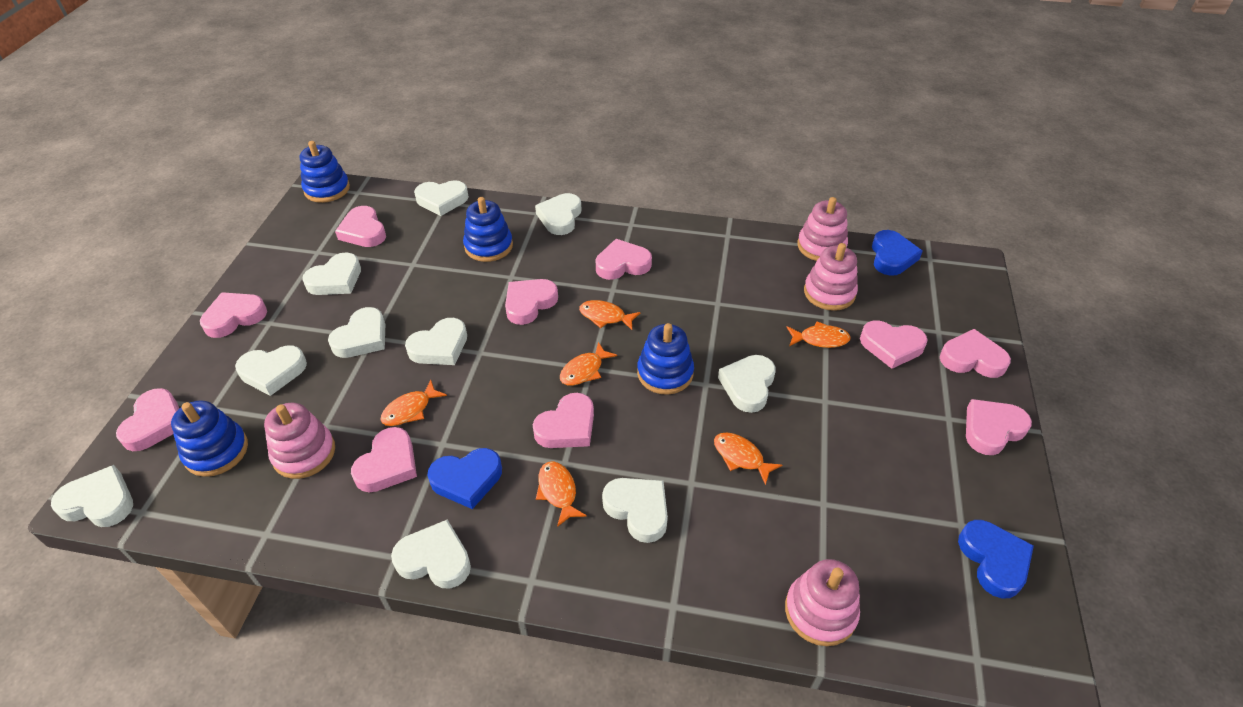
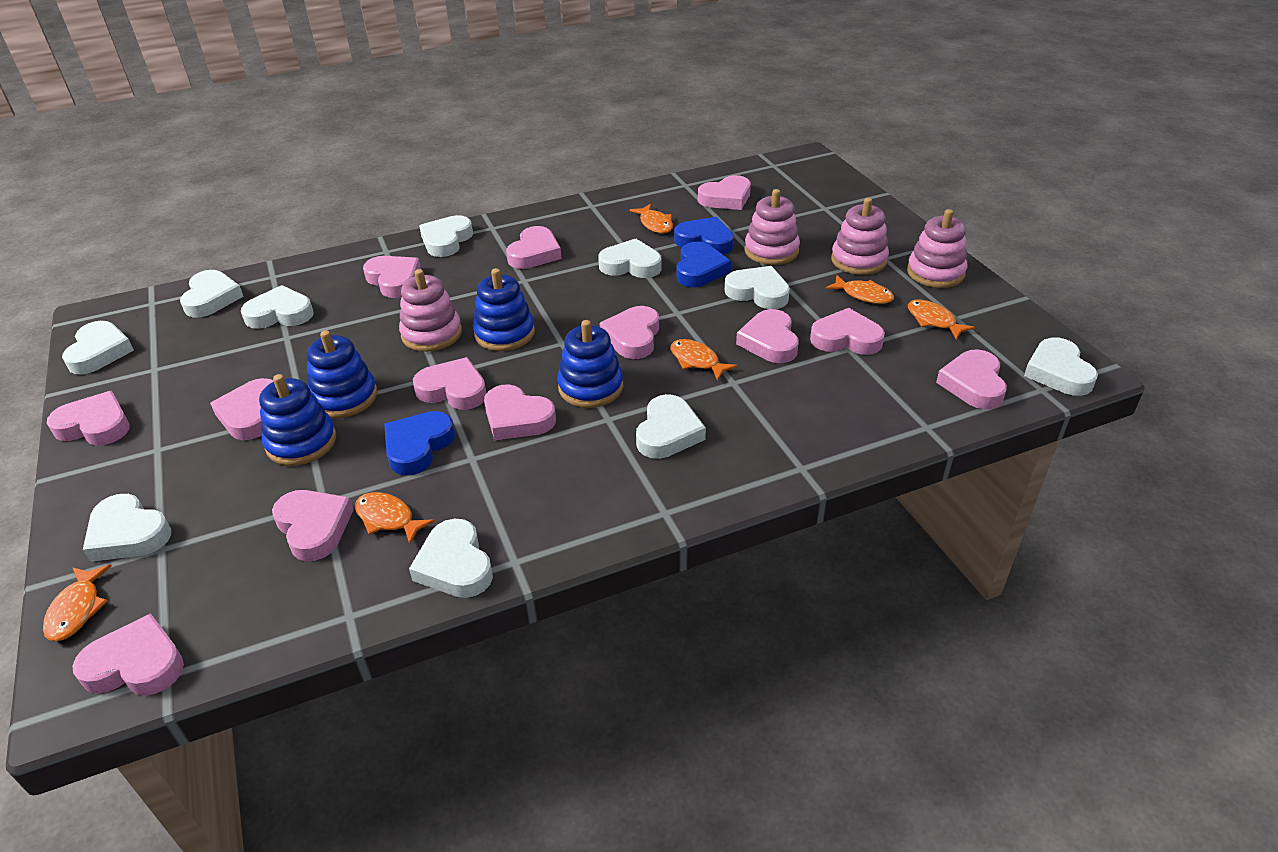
pink heart: [116,388,179,451] [200,292,267,338] [335,206,386,247] [351,427,417,492] [505,279,558,325] [533,393,594,448] [595,239,652,280] [860,321,928,369] [940,329,1011,378] [966,399,1032,455] = 10 -> [47,391,130,445] [72,613,184,696] [210,378,274,440] [272,490,354,561] [363,256,421,298] [413,357,487,410] [484,384,556,440] [506,226,562,269] [599,306,659,359] [698,175,751,210] [736,309,799,363] [810,308,885,355] [936,349,1007,409] = 13

